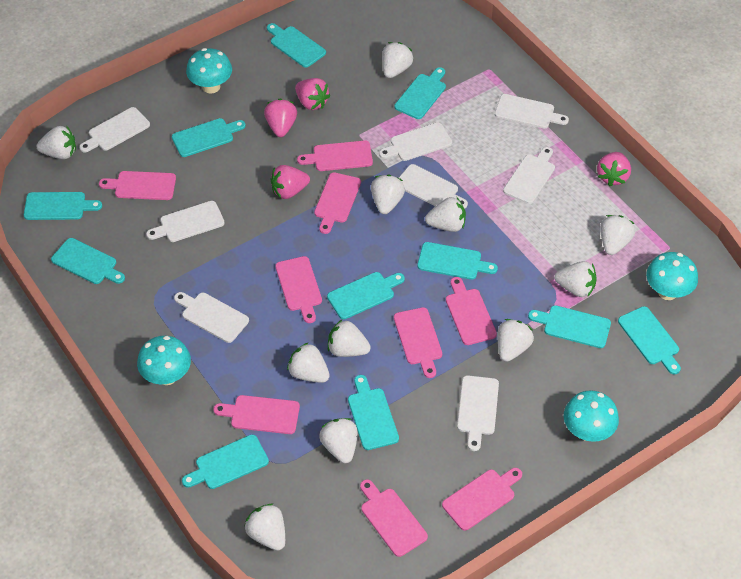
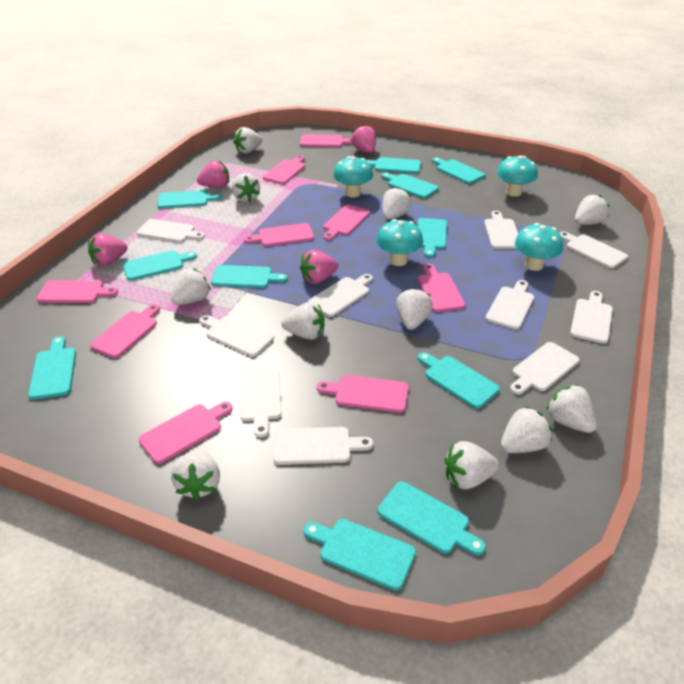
white cutting board: [79,107,150,153] [146,201,225,242] [174,292,249,343] [379,122,452,161] [399,164,468,209] [457,375,499,451] [495,94,569,128] [503,147,555,204] = 8 -> [136,219,205,243] [199,315,274,357] [240,367,282,438] [273,427,373,465] [308,274,373,317] [484,211,518,249] [485,280,534,330] [510,342,580,395] [560,231,628,269] [570,291,613,344] = 10

